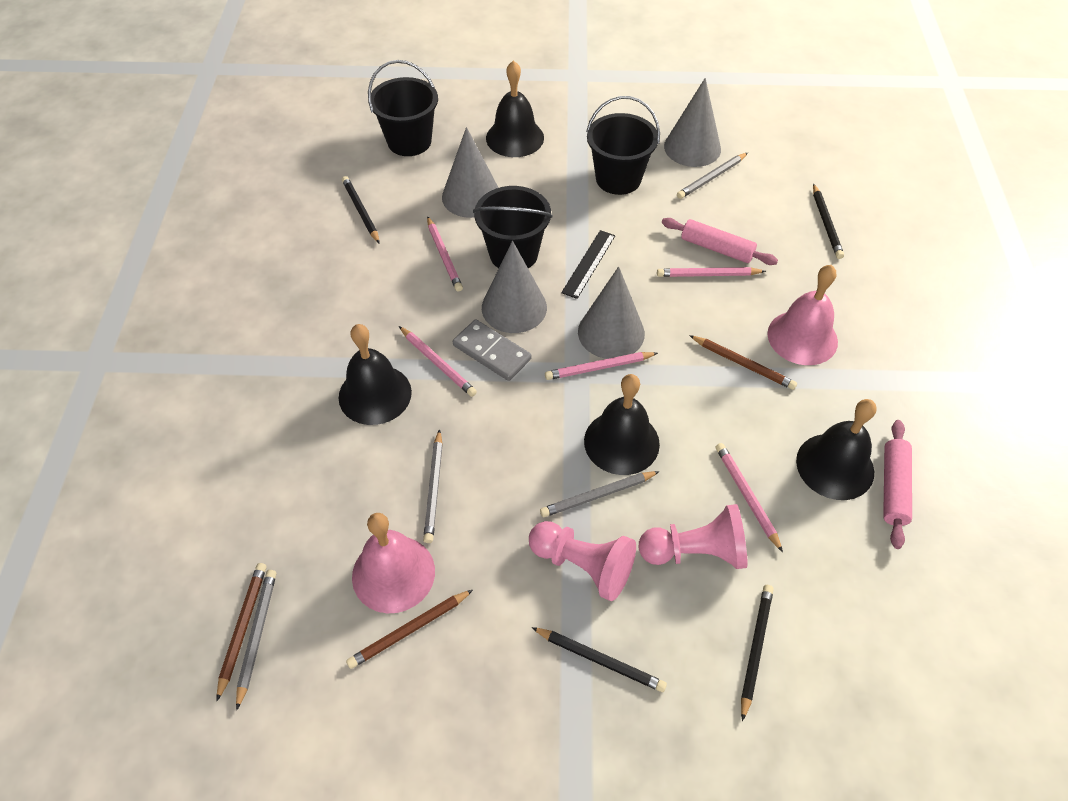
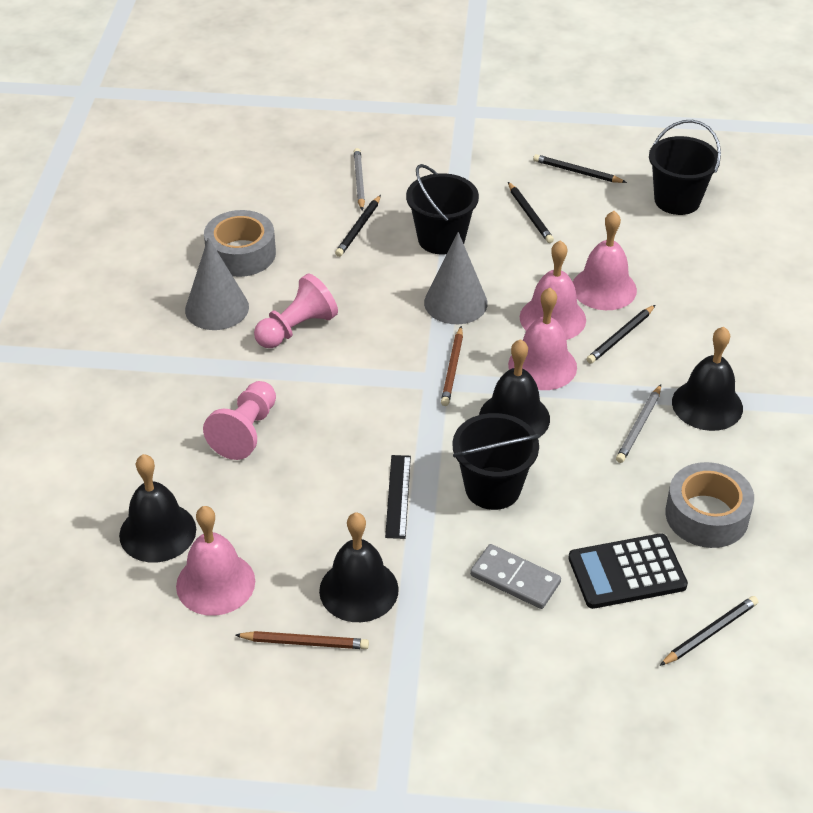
black calculator: none = 0 -> [568,533,688,609] = 1
black pencil: [342,176,380,244] [531,627,667,692] [741,585,774,721] [813,183,844,259] = 4 -> [335,195,381,257] [508,182,554,243] [533,154,627,183] [586,305,655,364] [660,596,758,666] = 5
brown pencil: [217,563,266,701] [346,590,473,669] [689,335,797,390] = 3 -> [235,631,369,649] [441,326,463,406] = 2
grey cone: [442,127,499,218] [482,241,547,333] [578,266,645,359] [664,78,721,167] = 4 -> [185,237,249,330] [424,232,488,324] = 2
grey pencil: [236,570,276,710] [423,429,443,543] [540,471,660,517] [677,153,748,199] = 4 -> [354,148,365,210] [616,385,661,463] = 2
grey tape: none = 0 -> [204,210,276,277] [665,462,754,548] = 2
pink bell: [352,513,435,613] [768,265,838,365] = 2 -> [176,506,255,616] [508,288,577,390] [520,240,586,340] [573,211,637,310] = 4
pink pencil: [399,326,477,397] [427,216,463,291] [545,352,658,380] [657,267,766,277] [716,443,783,552] = 5 -> none = 0
pink rolling pin: [662,218,778,265] [883,420,912,549] = 2 -> none = 0

